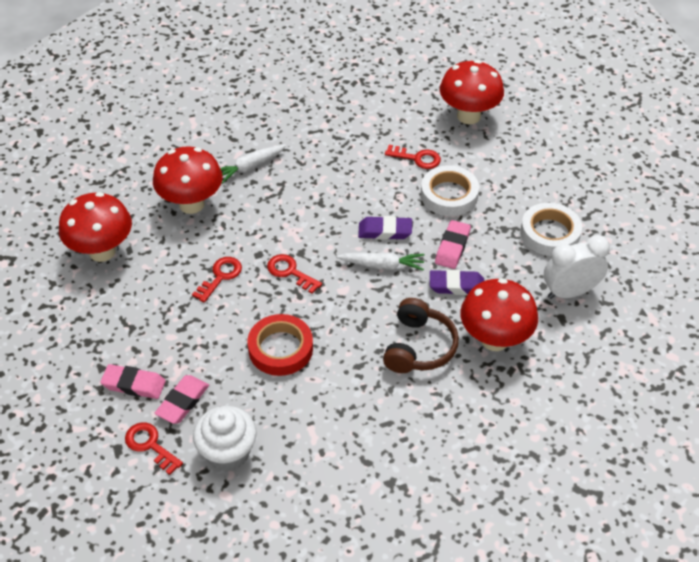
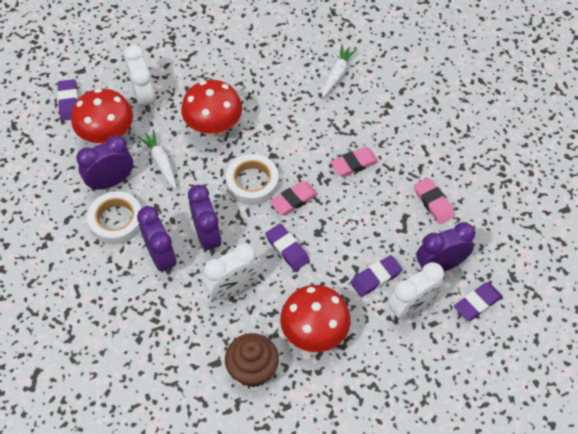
brown cupcake: none = 0 -> [225,333,279,387] = 1
brown headphones: [383,298,459,373] = 1 -> none = 0
purple clock: none = 0 -> [76,135,133,191] [137,206,177,275] [188,185,222,254] [416,222,475,272] = 4
purple eraser: [358,216,412,240] [430,269,484,295] = 2 -> [57,79,79,121] [265,224,310,271] [350,255,402,297] [454,282,503,321] = 4
red key: [125,422,183,475] [192,257,242,303] [267,254,322,294] [385,145,441,169] = 4 -> none = 0
red mushroom: [59,192,132,262] [153,146,222,214] [440,60,504,124] [461,278,538,351] = 4 -> [71,88,133,144] [181,80,242,138] [280,285,351,352] = 3
red tape: [247,314,313,376] = 1 -> none = 0
white clock: [544,235,610,299] = 1 -> [124,45,155,112] [203,243,260,300] [388,262,444,321] = 3
white cupcake: [193,406,257,471] = 1 -> none = 0

